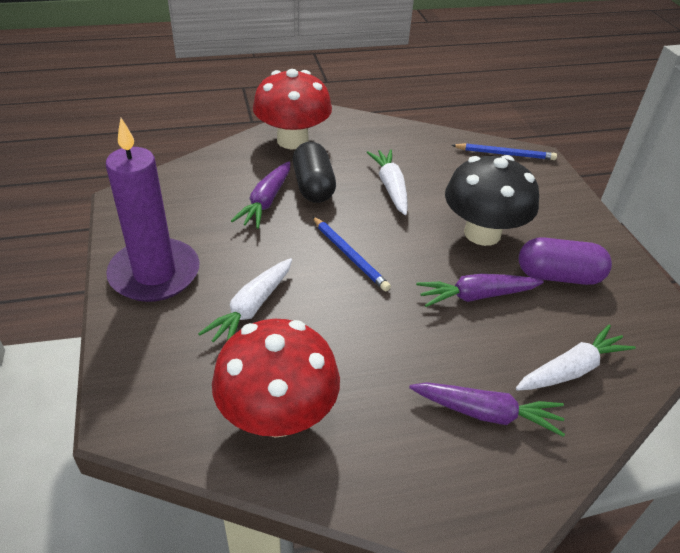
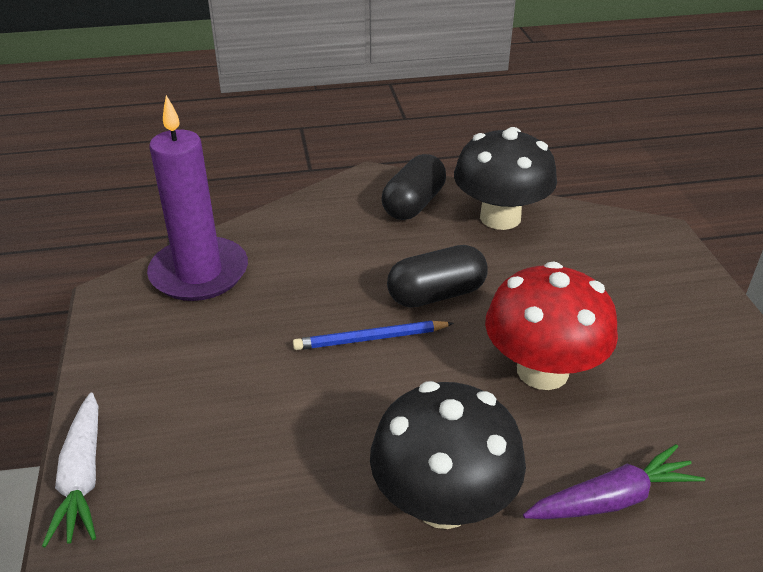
black capsule: [293,142,336,203] = 1 -> [382,154,446,220] [387,245,488,308] = 2
black mushroom: [445,155,539,246] = 1 -> [370,381,526,529] [454,127,557,230] = 2
blue pencil: [312,216,391,291] [451,143,557,160] = 2 -> [293,321,454,350] = 1
purple capsule: [519,237,612,285] = 1 -> none = 0
purple carrot: [231,161,290,229] [409,382,565,437] [416,274,544,307] = 3 -> [523,444,705,519] = 1
red mushroom: [212,319,340,438] [253,69,332,149] = 2 -> [485,261,618,390] = 1
white carrot: [198,258,292,342] [367,149,408,215] [516,324,636,391] = 3 -> [42,393,98,548] = 1

